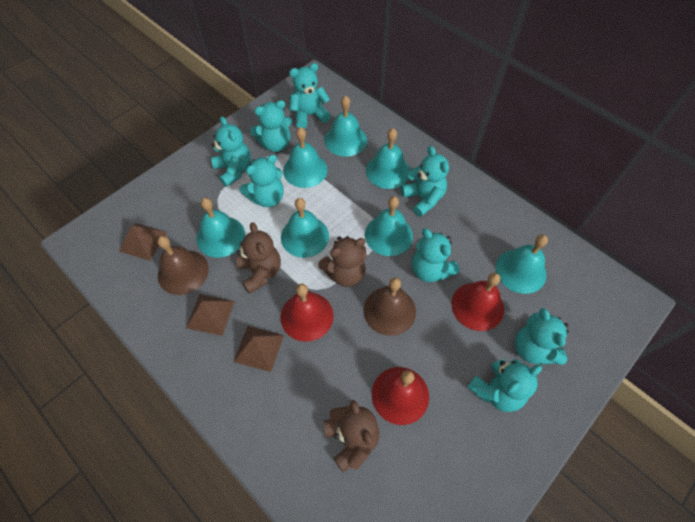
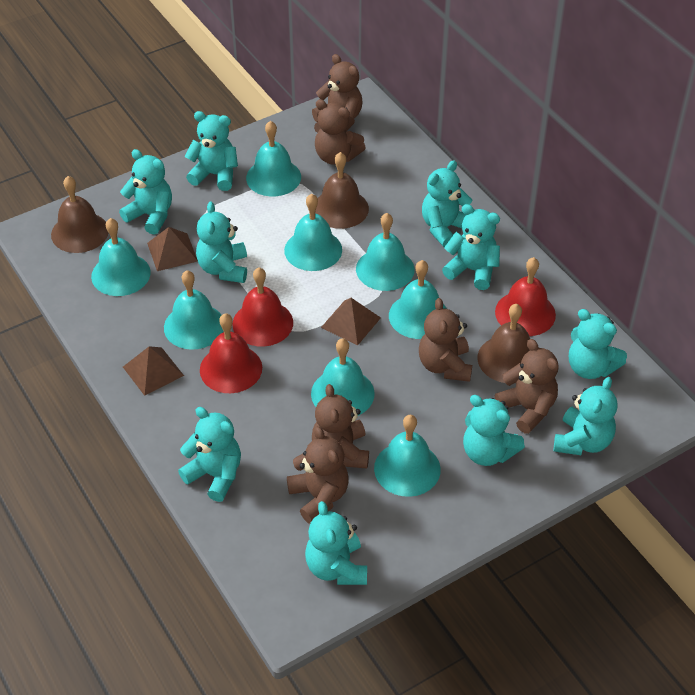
brown bell: [157,236,209,295] [363,277,416,336] = 2 -> [51,176,108,253] [315,152,369,229] [478,304,530,383] = 3
brown teddy bear: [237,222,281,294] [318,236,367,287] [324,400,379,473] = 3 -> [287,426,349,524] [312,54,362,131] [312,384,369,468] [314,99,366,165] [419,298,472,382] [495,339,559,434] = 6
turquoise bell: [197,198,245,258] [281,198,329,258] [283,127,328,188] [324,95,367,157] [365,196,413,256] [366,128,410,189] [496,235,548,294] = 7 -> [91,218,151,296] [164,270,224,350] [246,121,301,196] [284,194,342,271] [311,338,375,416] [356,213,415,291] [374,415,441,497] [389,260,447,339] = 8
turquoise teddy bear: [211,116,251,187] [240,154,284,207] [250,100,292,152] [289,63,331,128] [401,146,449,217] [412,228,460,282] [468,359,542,412] [515,308,569,365] = 8 -> [119,149,172,235] [178,407,241,502] [185,111,238,191] [196,202,247,283] [305,501,367,585] [422,160,472,247] [442,204,500,290] [463,395,525,466] [554,377,618,455] [569,309,627,379] = 10

